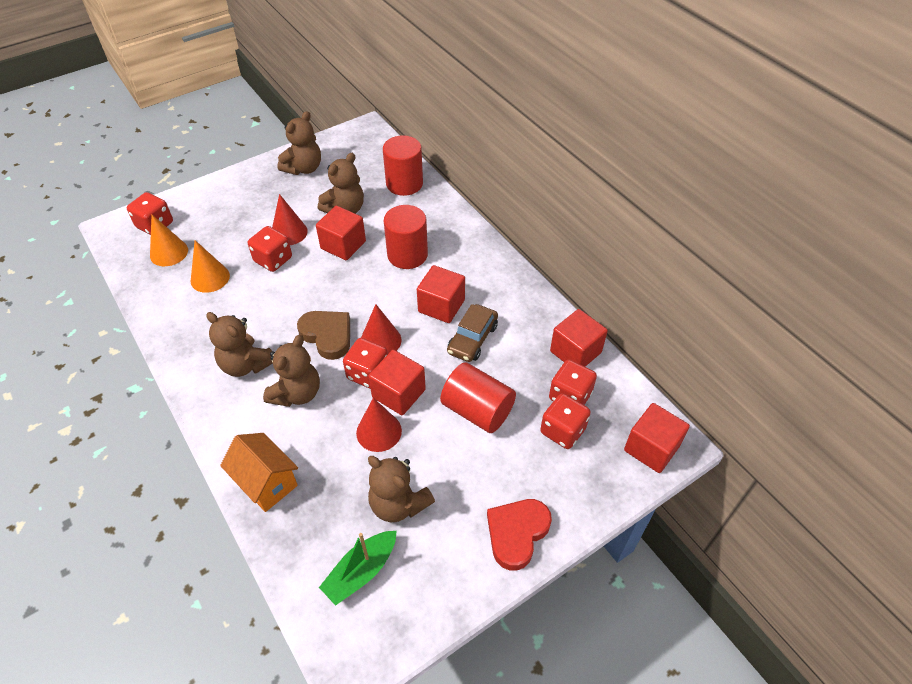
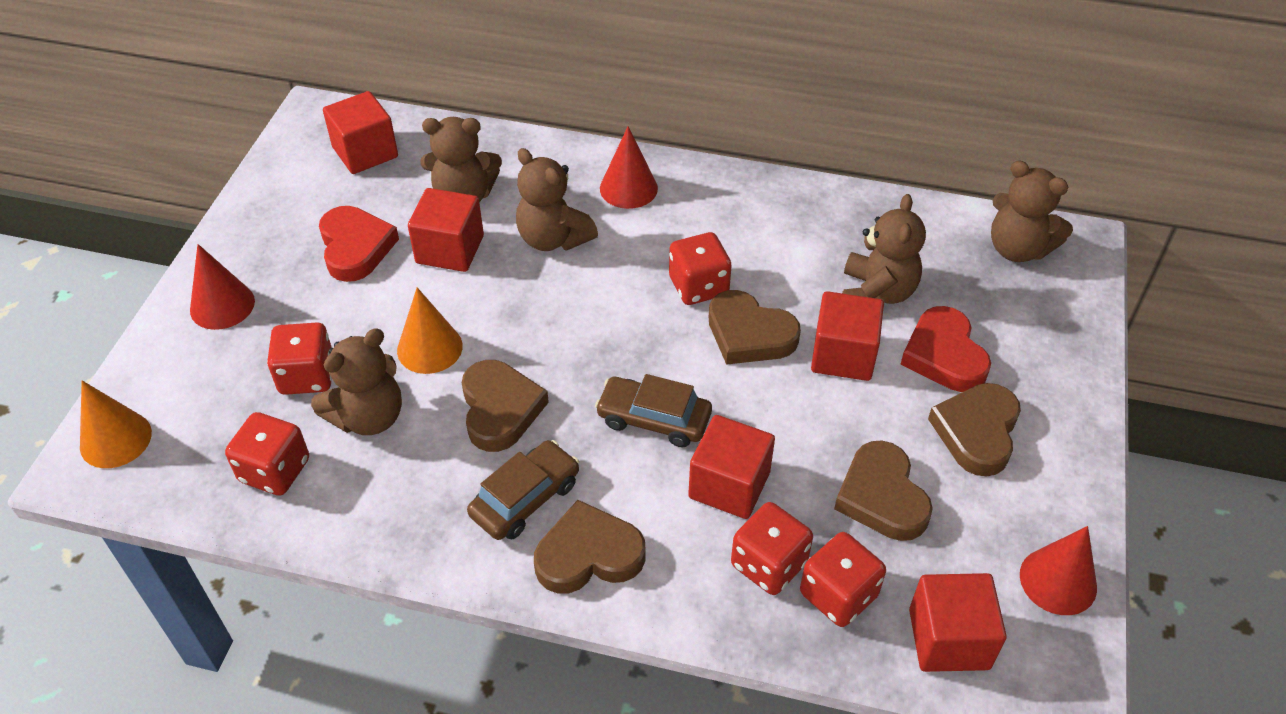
brown car: [447,304,498,362] = 1 -> [467,440,579,540] [595,374,712,447] = 2
brown heart: [297,311,350,360] = 1 -> [462,360,549,452] [534,500,646,593] [709,290,801,365] [834,440,933,541] [928,383,1021,477] = 5
green boat: [319,531,396,606] = 1 -> none = 0
orange house: [220,433,298,512] = 1 -> none = 0
red cylinder: [383,135,423,196] [384,205,428,269] [440,362,516,433] = 3 -> none = 0
red heart: [487,499,552,571] = 1 -> [319,206,399,282] [900,306,991,392] = 2

